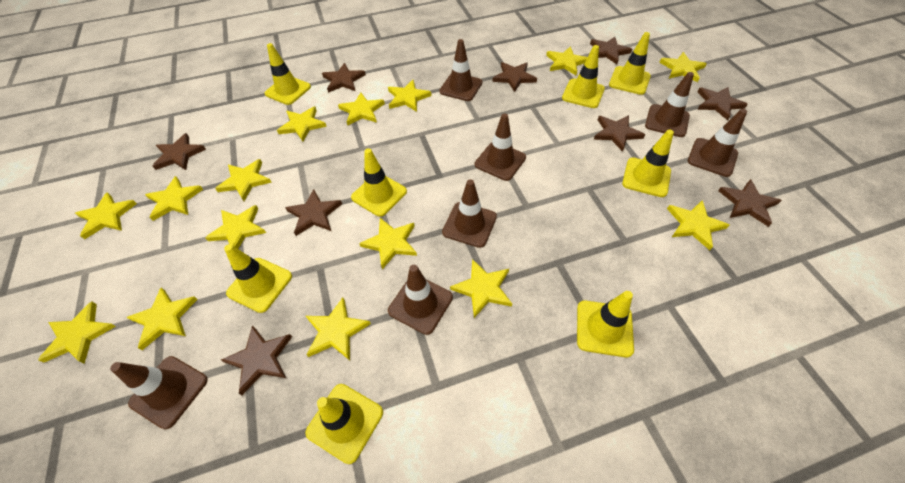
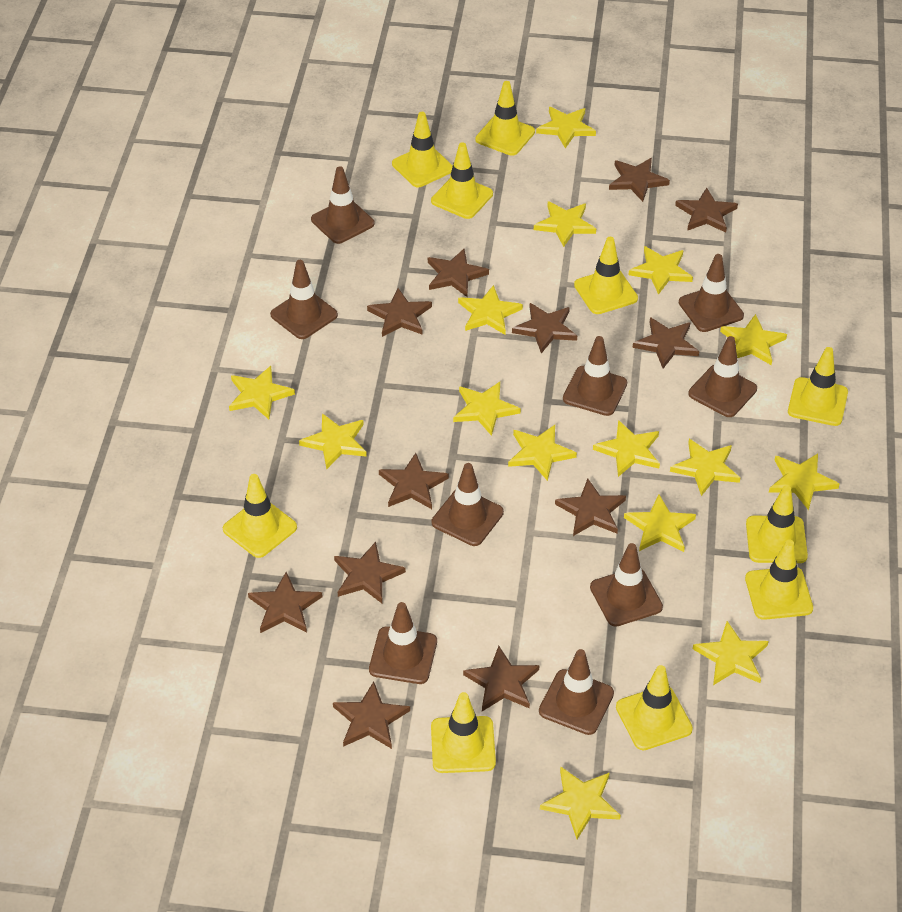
brown star: [152,133,206,170] [221,325,292,395] [285,189,342,236] [322,63,366,93] [492,62,537,92] [590,37,632,64] [594,115,645,152] [697,87,748,120] [718,179,782,227] = 9 -> [248,572,323,633] [333,681,410,749] [334,542,406,603] [367,288,432,337] [379,453,449,509] [428,249,489,297] [463,646,539,711] [512,303,577,354] [555,478,626,536] [609,158,670,202] [633,317,699,368] [675,188,738,232] = 12
brown traffic cone: [110,356,208,429] [388,265,453,335] [439,39,482,101] [442,179,497,248] [475,113,526,181] [645,72,694,137] [688,109,747,177] = 7 -> [270,260,338,339] [311,166,375,244] [369,602,437,684] [432,463,504,546] [539,649,614,735] [563,336,627,416] [590,543,663,627] [679,254,744,332] [688,336,757,417] = 9
yellow traffic cone: [224,244,292,313] [264,43,311,105] [305,384,383,464] [351,148,407,217] [562,45,605,108] [577,291,634,358] [609,32,651,95] [622,130,674,197] = 8 -> [223,474,297,558] [392,112,453,187] [431,142,493,219] [431,692,496,773] [475,81,535,156] [574,237,638,314] [616,665,693,750] [745,539,813,620] [746,485,808,563] [788,347,848,426] = 10

